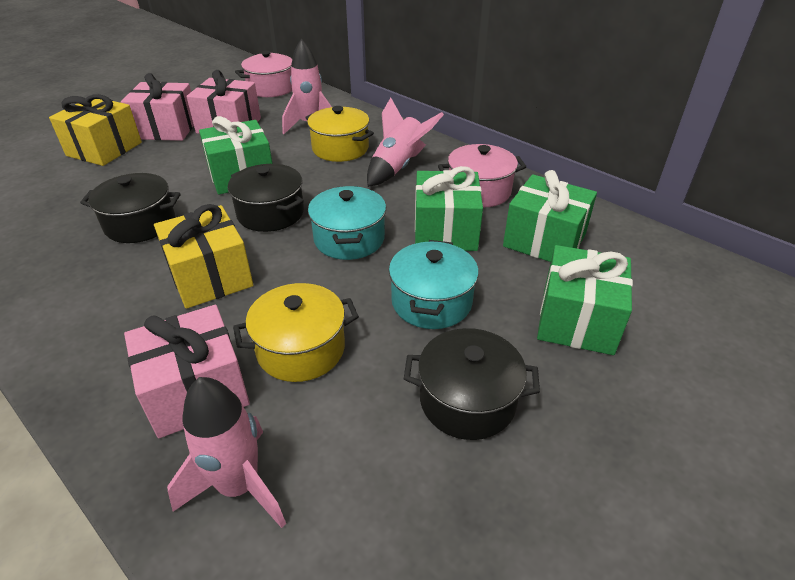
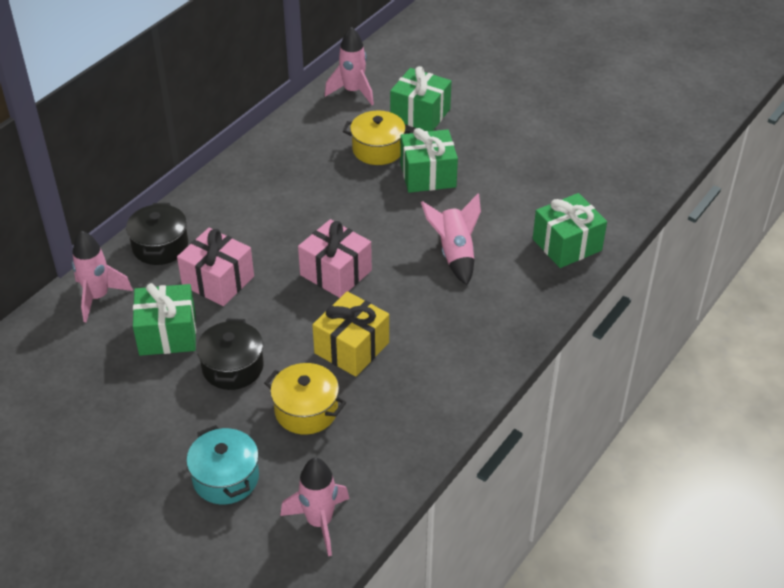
black pot: [80,173,181,243] [228,164,304,232] [404,328,540,440] = 3 -> [126,203,188,265] [197,318,263,390] = 2
pink gift: [121,73,194,141] [124,305,250,438] [186,70,261,134] = 3 -> [177,228,254,306] [298,219,372,298] = 2
pink pot: [235,51,293,97] [438,144,526,208] = 2 -> none = 0
pink rocket: [167,377,286,528] [282,39,332,134] [367,98,444,187] = 3 -> [72,231,133,323] [280,458,349,556] [325,27,374,105] [421,194,481,285] = 4
turquoise pot: [308,186,386,260] [389,240,479,329] = 2 -> [186,425,259,505] = 1
yellow gift: [49,94,142,166] [154,204,253,309] = 2 -> [312,291,389,377] = 1

